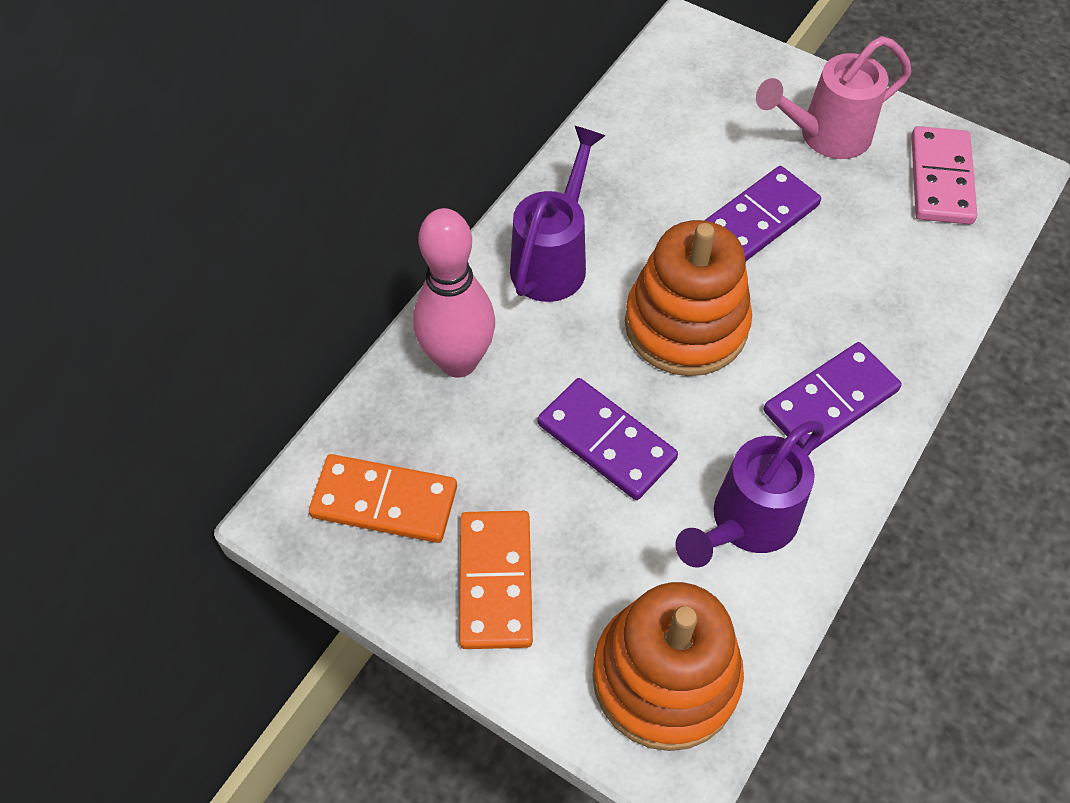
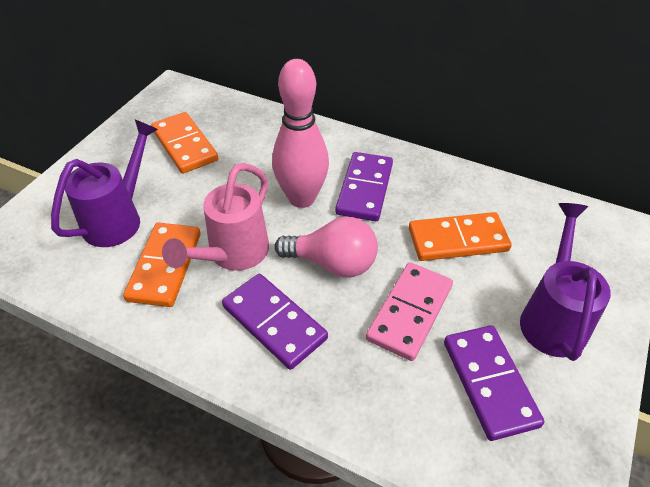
orange domino: [309,454,457,543] [459,511,533,649] = 2 -> [123,222,201,307] [151,112,218,173] [409,212,512,261] = 3
orange stacking toy: [592,582,744,751] [625,220,752,376] = 2 -> none = 0
pink light bulb: none = 0 -> [275,217,378,278] = 1

